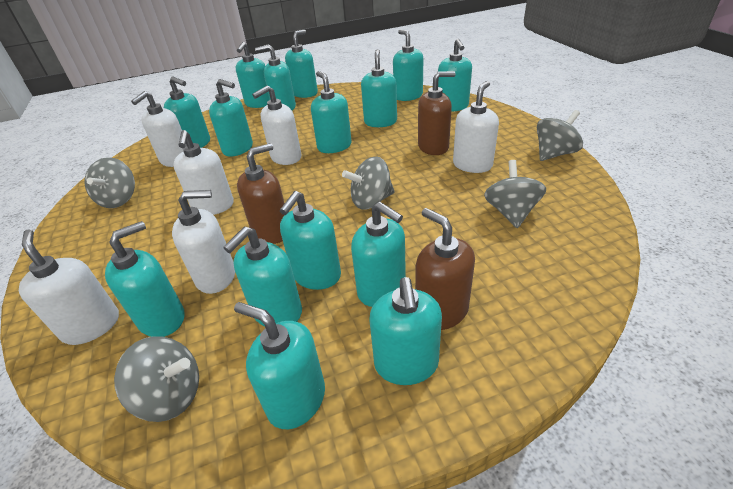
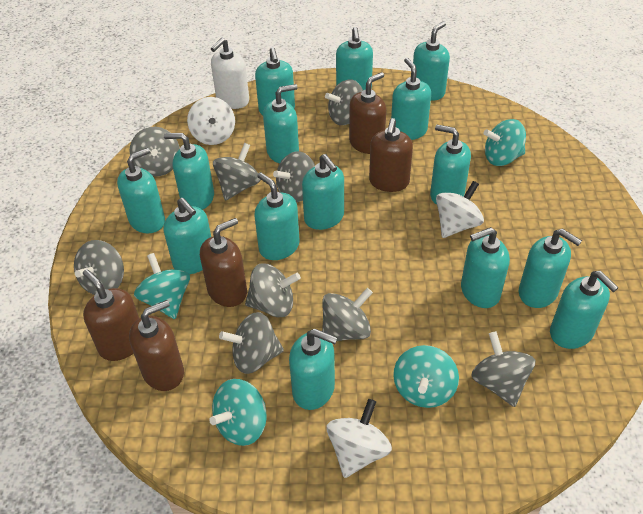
brown soap dispenser: [237,143,285,244] [415,208,475,330] [418,71,456,155] = 3 -> [83,269,139,361] [129,300,184,391] [200,218,247,307] [349,72,386,154] [369,118,413,192] = 5
grey spinning top: [85,157,135,208] [114,336,199,422] [342,156,394,210] [484,160,546,228] [537,110,583,161] = 5 -> [74,240,124,295] [129,127,180,177] [213,143,261,201] [219,312,284,374] [245,264,301,317] [273,151,315,203] [322,288,373,341] [325,79,363,125] [471,331,536,407] = 9
turquoise spinning top: none = 0 -> [134,253,190,319] [209,379,267,446] [393,345,459,408] [483,119,526,166] = 4
white soap dispenser: [19,229,119,345] [131,91,183,167] [172,190,235,294] [173,130,234,215] [252,85,302,165] [453,81,499,173] = 6 -> [211,38,249,109] = 1
white spinning top: none = 0 -> [187,97,235,145] [327,399,392,478] [436,181,484,238] = 3

